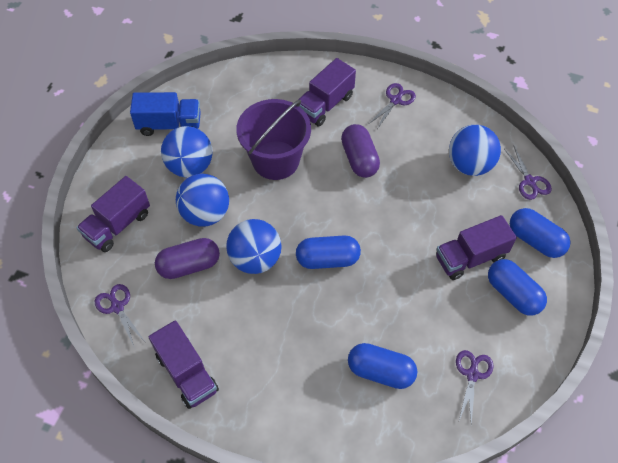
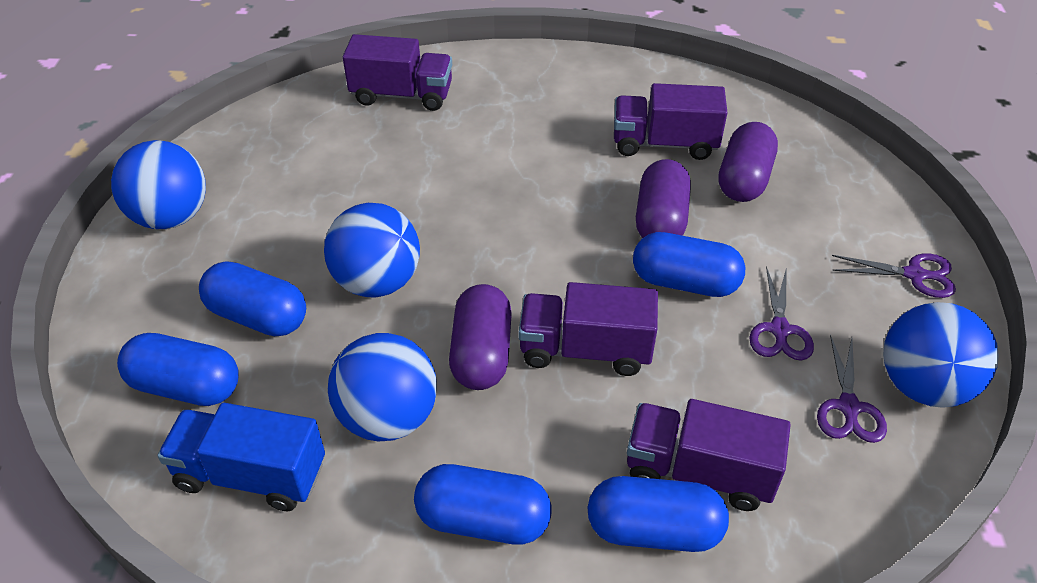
blue capsule: [296,236,361,269] [348,343,417,389] [488,259,547,316] [510,208,570,258] = 4 -> [117,333,239,406] [199,261,306,336] [414,464,551,545] [587,476,729,552] [633,232,746,297] = 5
purple bucket: [236,99,311,180] = 1 -> none = 0
purple capsule: [155,238,220,279] [341,124,380,178] = 2 -> [449,284,512,390] [636,159,691,238] [718,122,778,202] = 3
purple scissors: [95,284,144,346] [369,83,416,129] [456,350,494,425] [504,145,552,200] = 4 -> [749,266,814,360] [817,334,887,443] [832,253,956,298] = 3

